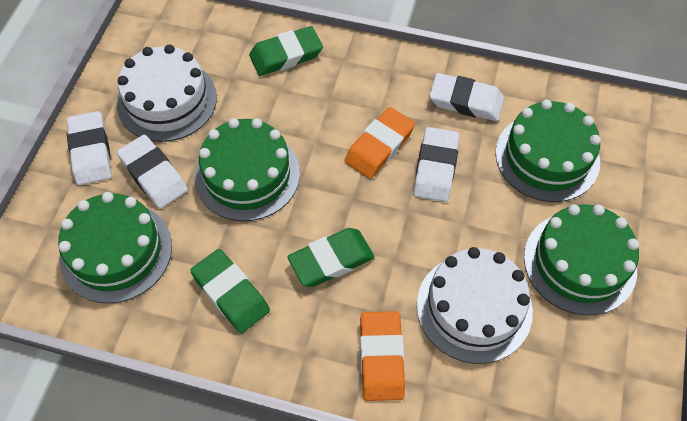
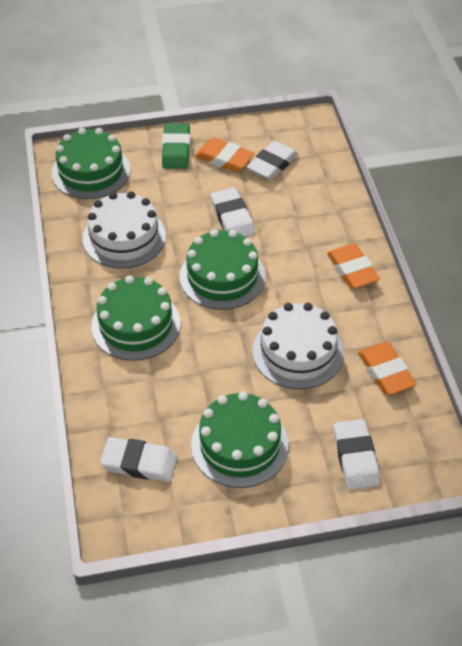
green eraser: [190,249,270,333] [249,26,323,76] [288,228,375,287] = 3 -> [162,123,190,169] = 1
orange eraser: [345,107,415,179] [360,311,405,401] = 2 -> [195,137,255,172] [327,244,380,289] [358,342,416,395] = 3

